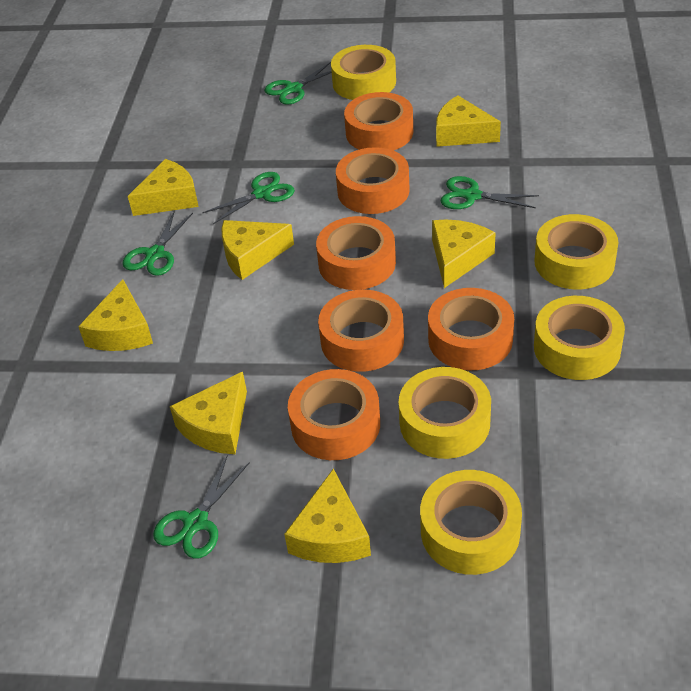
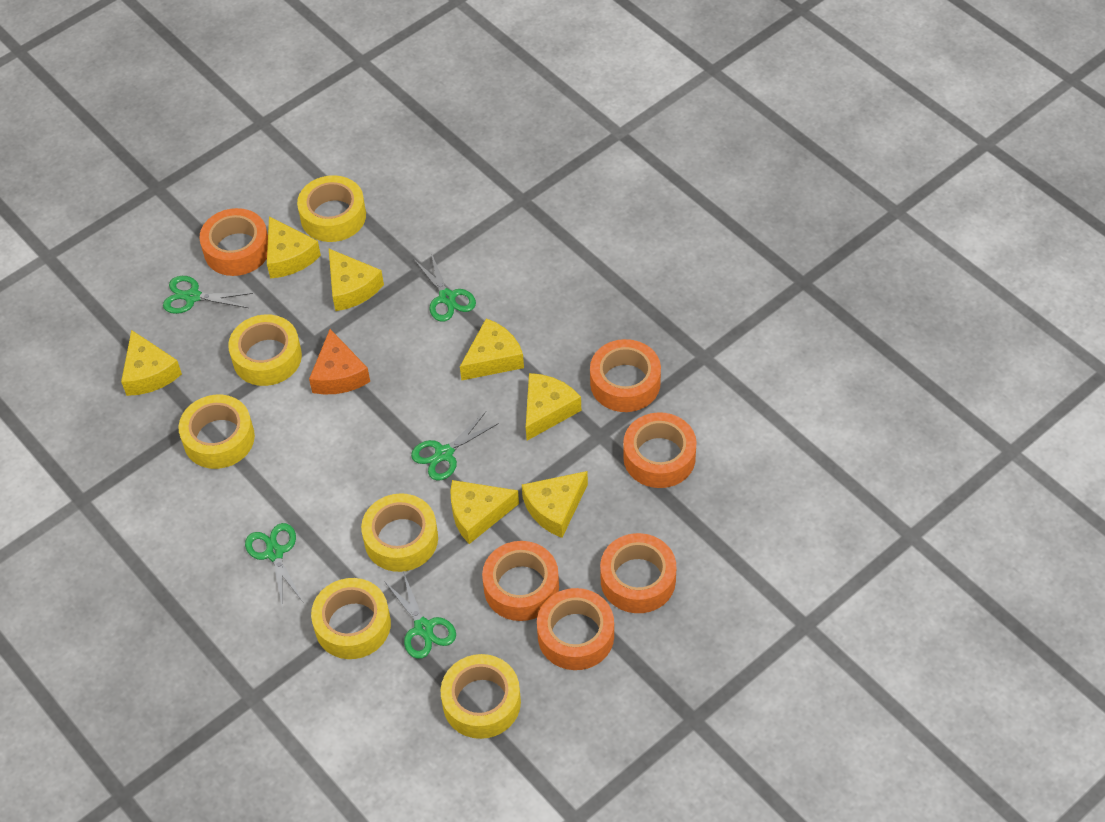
orange cheese: none = 0 -> [309,329,370,395] = 1
yellow tape: [331,45,396,100] [399,367,491,459] [420,470,522,575] [534,296,625,380] [535,214,619,289] = 5 -> [178,395,255,469] [228,314,302,386] [297,175,366,242] [311,578,391,659] [361,493,438,572] [441,654,521,739] = 6

